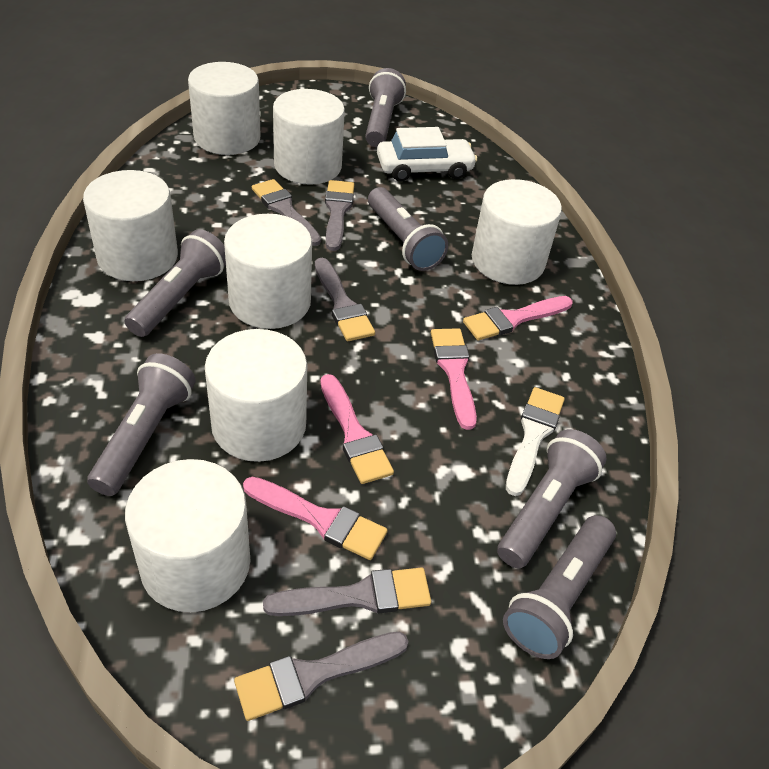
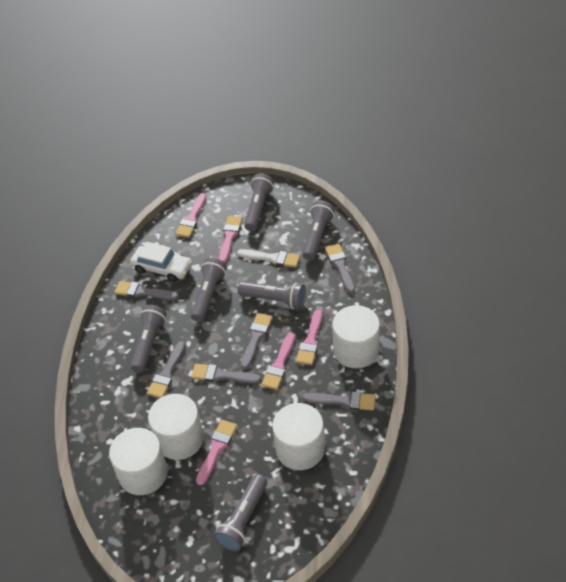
grey brush: [234,631,409,721] [252,179,321,246] [263,567,431,616] [315,258,375,341] [325,180,354,251] = 5 -> [114,281,179,300] [147,341,186,398] [191,364,261,384] [241,313,273,370] [303,392,376,410] [325,243,355,293] = 6
pink brush: [243,477,388,560] [320,374,394,484] [431,328,477,430] [463,296,573,341] = 4 -> [176,193,206,238] [196,420,237,486] [219,216,242,263] [261,333,295,390] [296,309,322,365] = 5
white cylinder: [83,170,178,281] [125,459,250,612] [188,62,261,155] [205,329,307,462] [224,214,312,329] [273,89,345,185] [472,179,562,285] = 7 -> [109,428,168,495] [148,394,204,460] [272,403,325,470] [332,305,380,368] = 4

